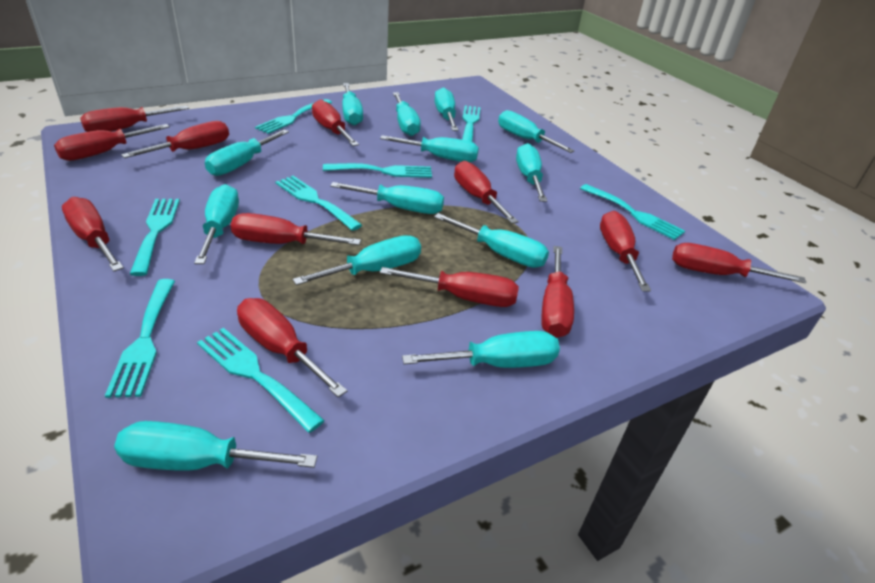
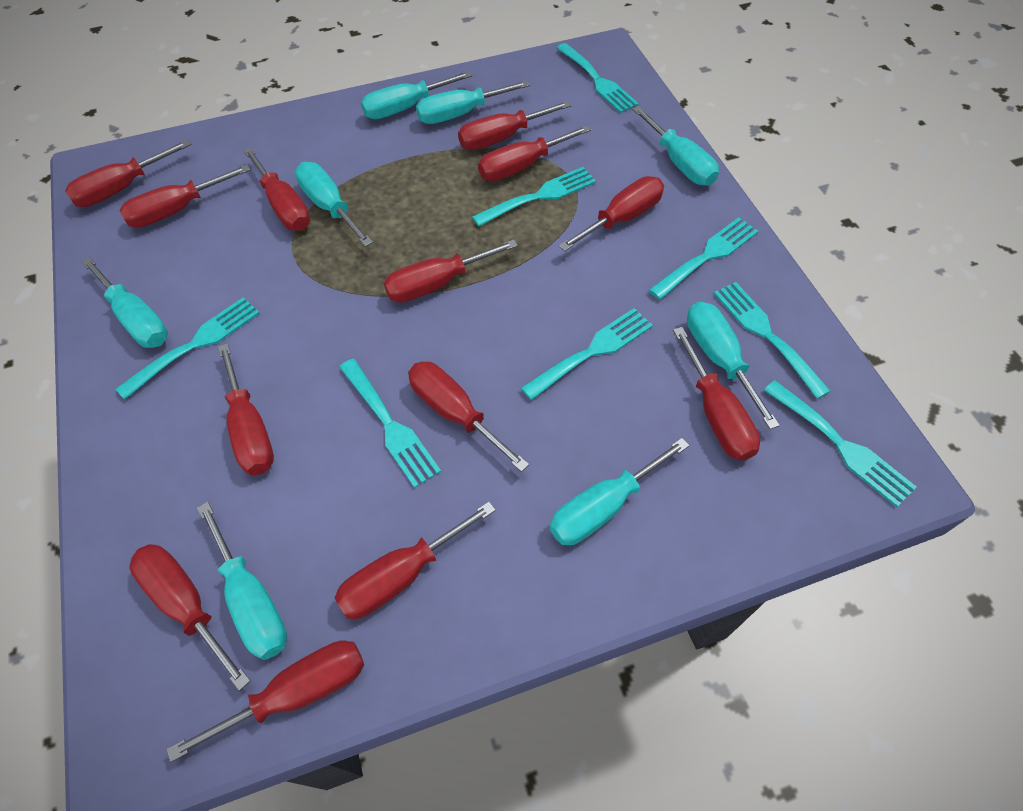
red screwdriver: [54,124,170,161] [62,197,124,272] [80,106,189,132] [121,121,229,158] [231,213,361,245] [237,298,347,397] [312,100,359,146] [380,267,519,307] [454,161,519,224] [541,246,574,338] [600,211,651,292] [672,243,806,283] = 12 -> [65,140,192,207] [119,165,251,228] [129,544,250,691] [167,641,364,762] [218,343,274,475] [243,147,310,231] [335,501,496,619] [384,239,518,303] [408,362,529,472] [458,101,572,150] [478,125,591,181] [559,176,664,251] [673,327,760,460] = 13
turquoise screwdriver: [114,421,317,471] [194,184,239,264] [205,130,289,176] [292,235,421,285] [330,182,444,214] [342,83,363,125] [380,135,479,162] [393,92,421,136] [402,331,560,368] [434,87,459,131] [434,213,549,268] [498,110,575,153] [516,143,547,202] = 13 -> [81,257,168,348] [197,502,287,660] [295,162,373,247] [361,71,473,119] [416,81,530,124] [550,438,690,545] [632,106,719,186] [687,302,780,430] = 8

